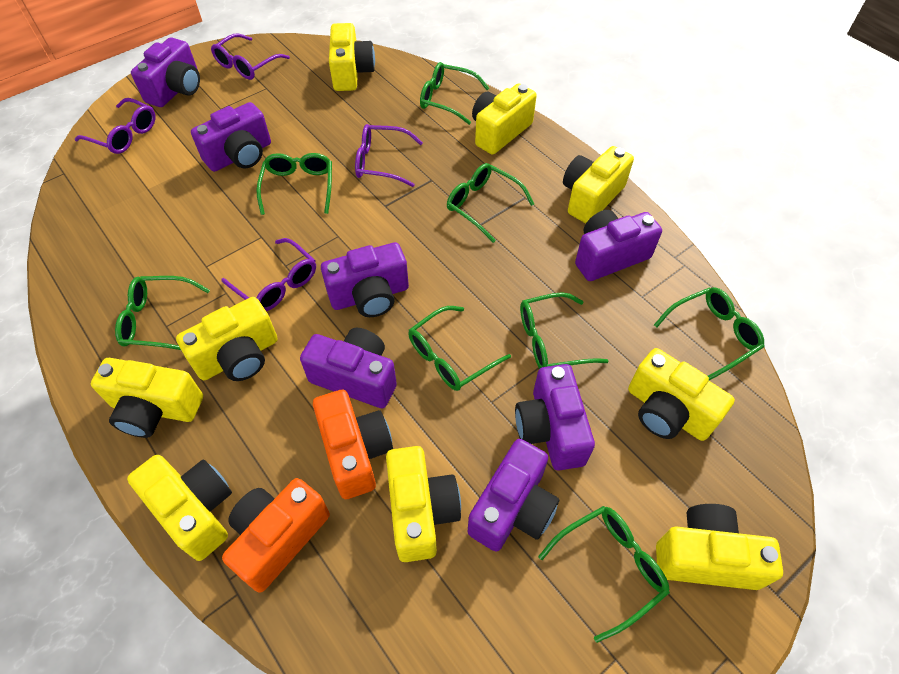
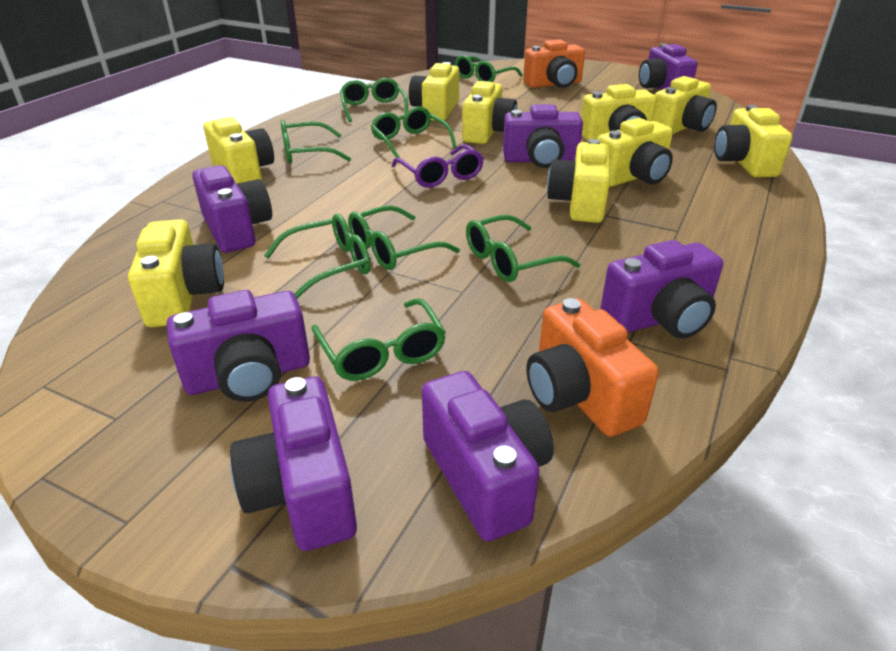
purple glasses: [75,98,155,154] [211,34,290,80] [221,238,316,311] [355,124,423,187] = 4 -> [392,144,484,188] = 1

